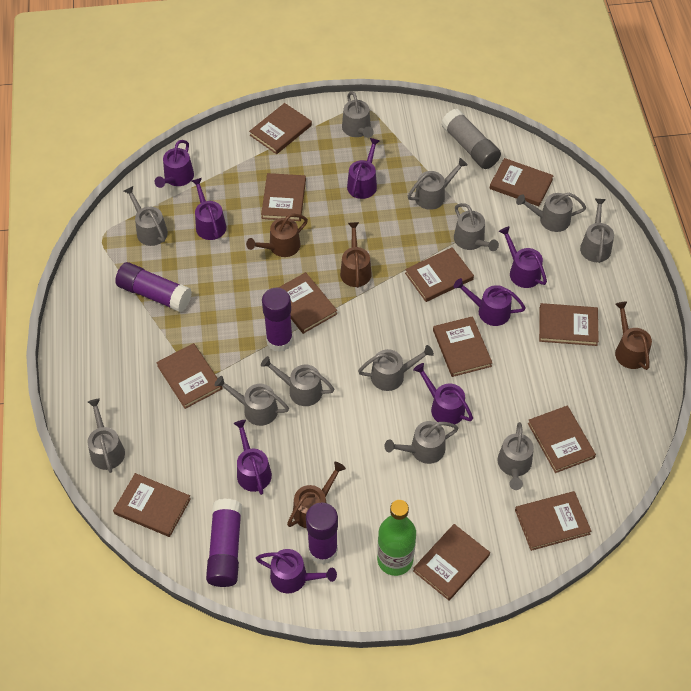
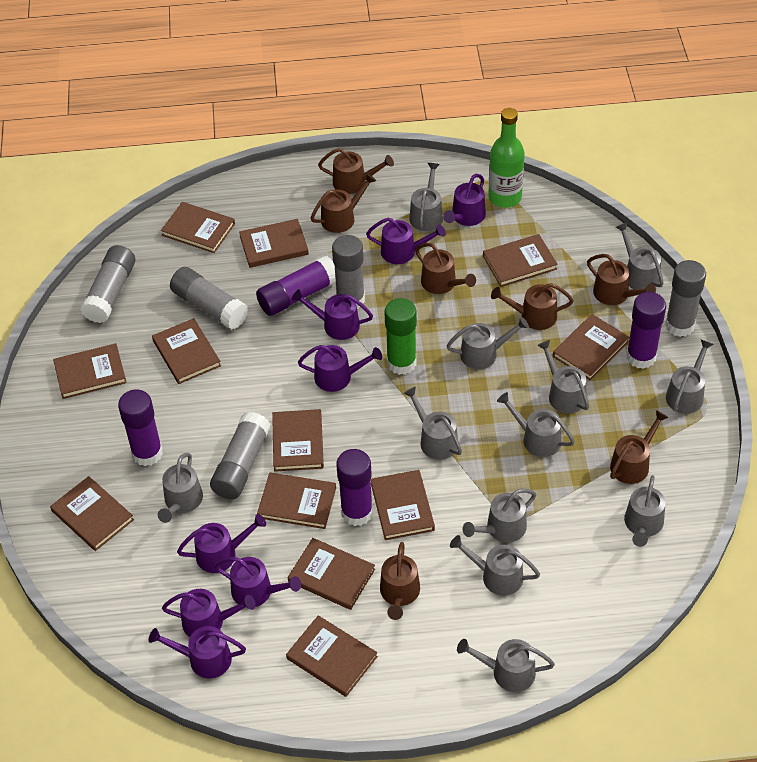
brown watering can: [246,214,308,257] [287,462,346,528] [340,222,372,288] [615,301,652,370] = 4 -> [311,173,376,233] [318,148,394,194] [380,542,420,620] [415,243,476,294] [491,283,574,330] [587,254,656,305] [610,410,668,484] = 7
green glue stick: none = 0 -> [384,298,417,375] = 1
grey glue stick: [441,109,501,169] = 1 -> [80,245,135,323] [170,267,248,330] [210,412,271,499] [332,235,365,309] [665,260,706,337] = 5

